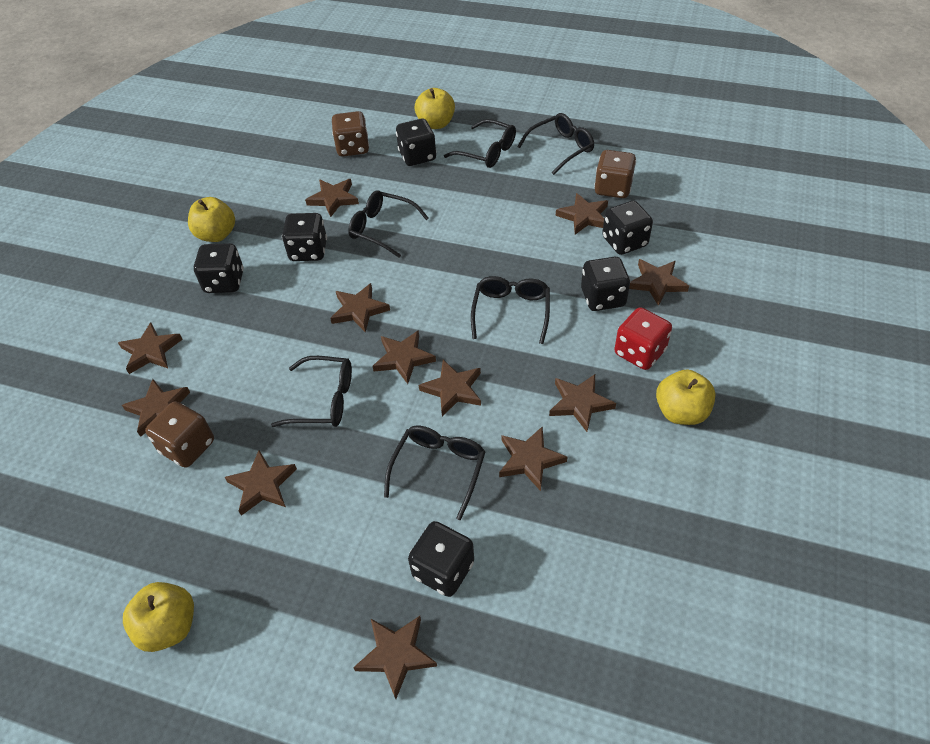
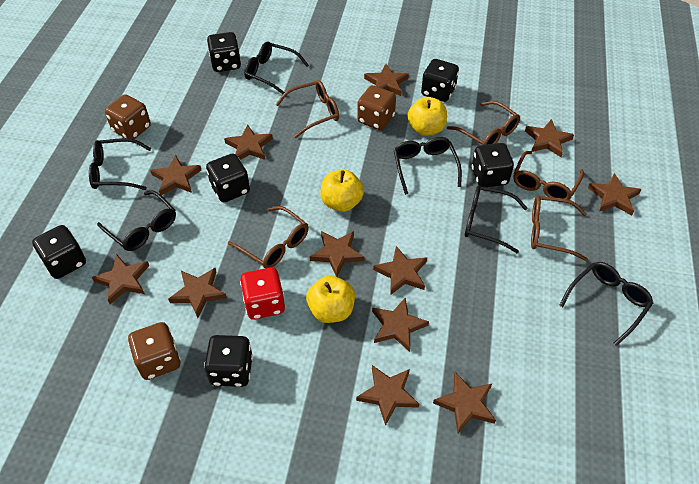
brown glasses: none = 0 -> [228,206,309,268] [276,80,339,138] [447,101,520,145] [513,151,584,202] [531,196,588,261] = 5
yellow apple: [123,582,194,652] [188,197,235,242] [414,88,455,129] [656,370,716,425] = 4 -> [306,276,355,323] [320,170,364,212] [407,97,447,136] = 3

